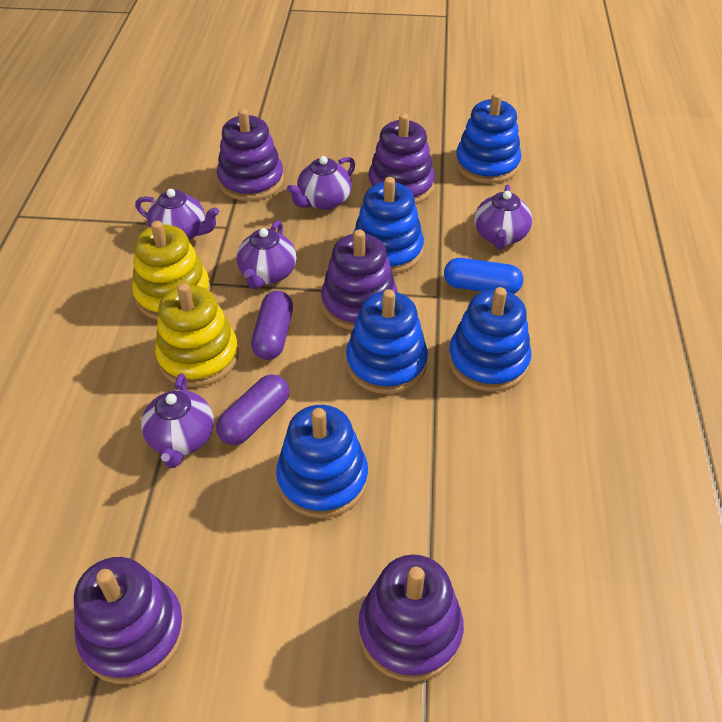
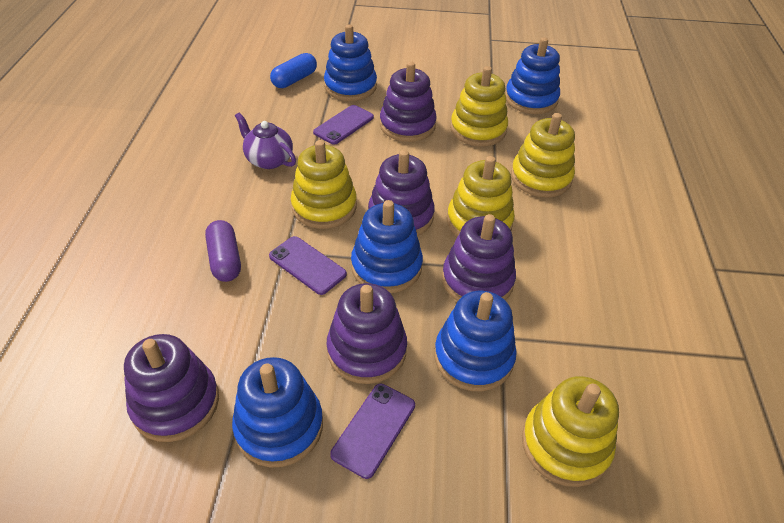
purple capsule: [216,374,289,445] [251,291,293,360] = 2 -> [205,220,241,282] = 1
purple phone: none = 0 -> [269,236,347,295] [313,105,374,145] [330,384,415,479] = 3
purple teapot: [135,189,219,240] [141,374,214,468] [236,220,296,289] [287,156,355,210] [475,185,532,249] = 5 -> [235,113,296,169] = 1
yellow stacking toy: [132,221,211,320] [155,283,239,387] = 2 -> [291,140,357,229] [447,156,515,237] [450,66,508,147] [511,113,575,198] [522,376,619,487] = 5

